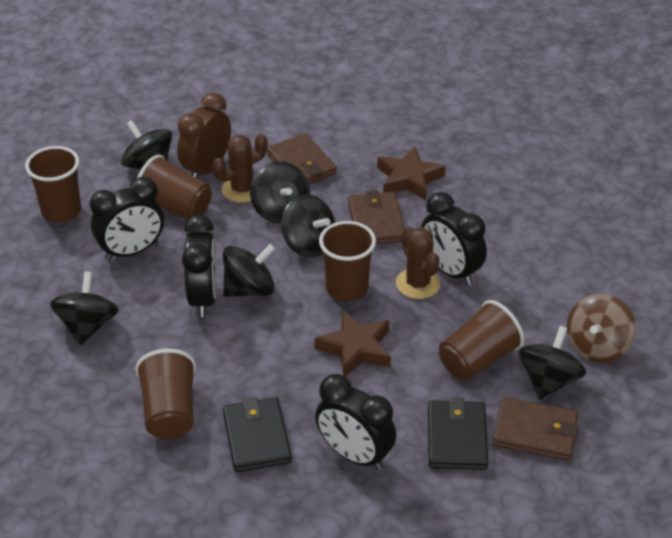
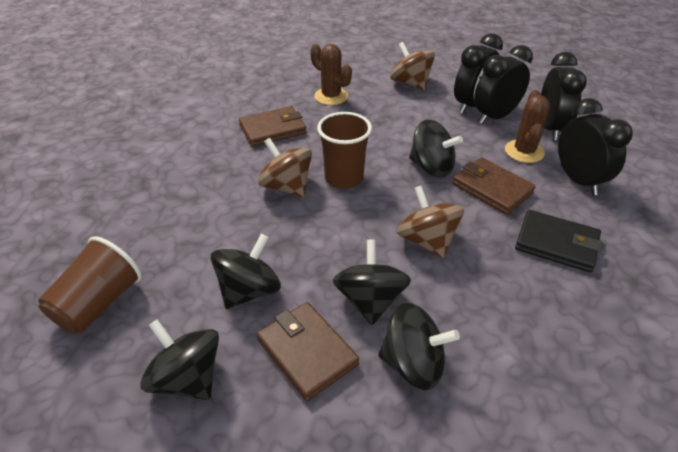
black spinning top: [50,271,119,345] [121,120,172,170] [223,244,275,297] [250,161,310,223] [281,194,335,258] [518,326,586,400] = 6 -> [140,319,219,400] [211,234,281,309] [332,240,411,325] [378,303,460,390] [409,120,463,178] = 5
black wallet: [223,397,292,472] [428,398,488,470] = 2 -> [515,210,602,272] = 1
brown clock: [177,92,231,178] = 1 -> none = 0
brown cup: [25,146,81,222] [135,349,196,439] [137,155,212,219] [319,221,376,302] [439,300,524,380] = 5 -> [38,236,142,334] [317,112,372,189] = 2
brown spinning top: [567,294,636,363] = 1 -> [258,138,312,197] [390,42,435,91] [397,185,464,258] = 3
brown star: [314,310,391,377] [377,147,446,200] = 2 -> none = 0

